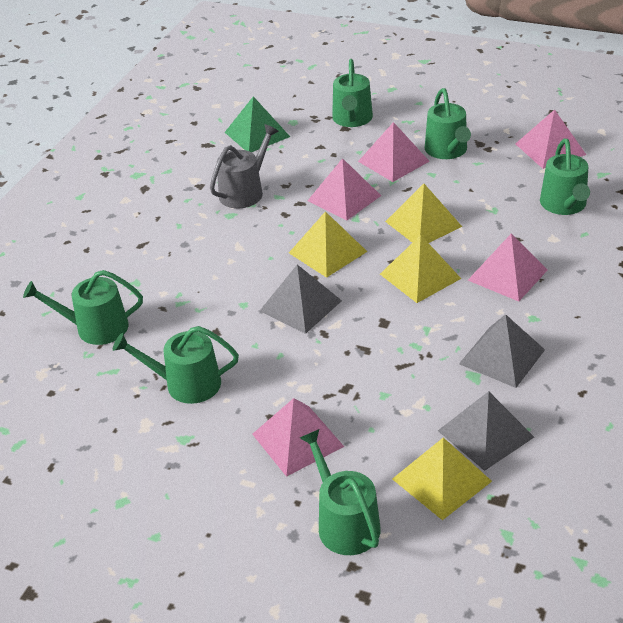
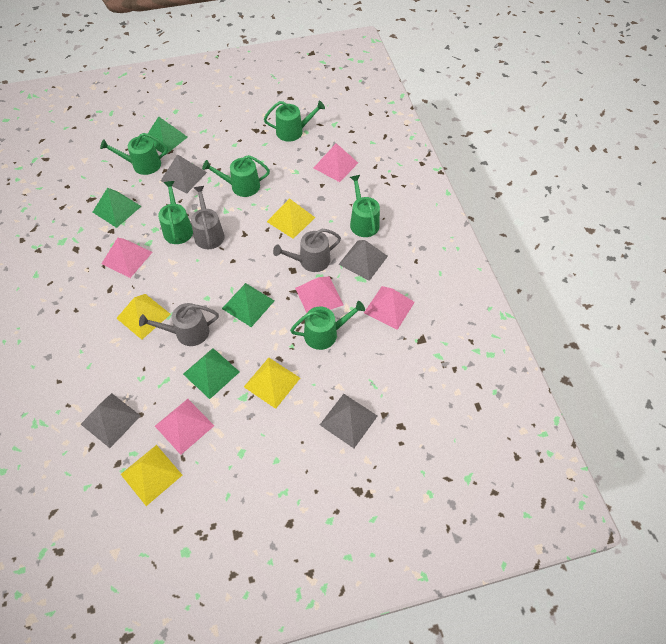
green pyramid: [225,96,290,152] = 1 -> [93,188,141,228] [148,116,188,155] [183,348,239,399] [222,283,274,327] = 4
grey pyramid: [260,265,342,334] [438,391,534,471] [459,314,545,388] = 3 -> [81,393,141,448] [161,154,207,193] [320,394,377,448] [338,240,388,281] = 4
grey watering can: [210,124,279,208] = 1 -> [139,303,219,346] [191,186,225,249] [273,229,341,272] = 3

